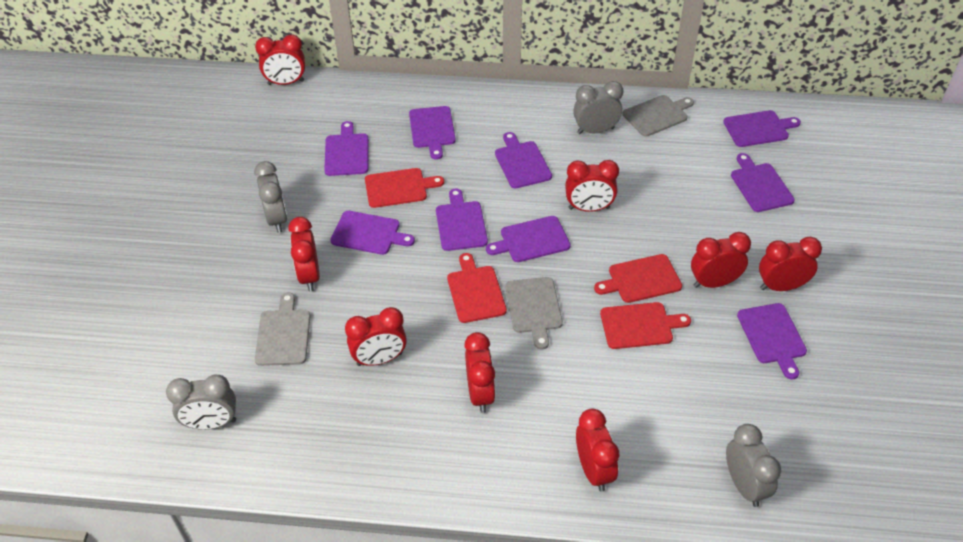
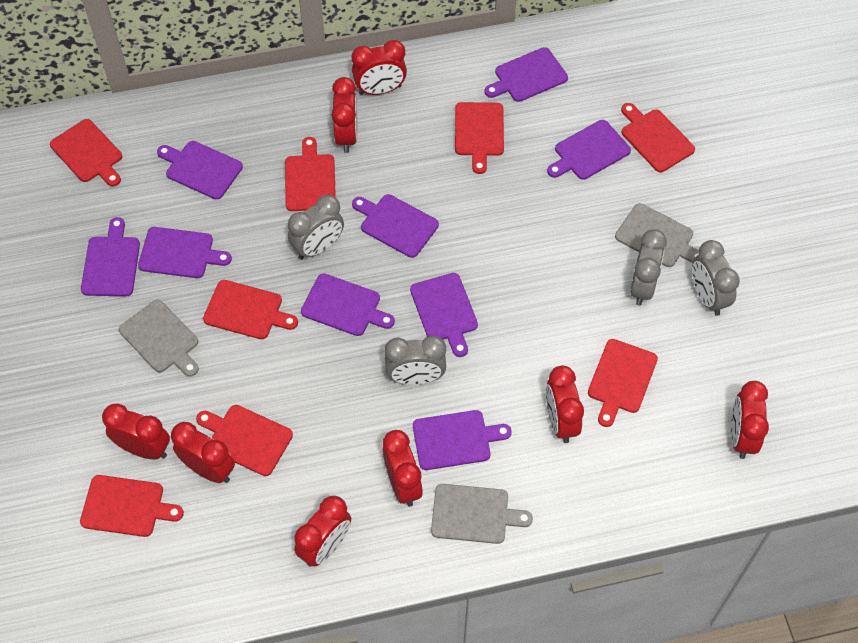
red cutting board: [365,168,444,208] [447,253,507,323] [594,254,682,303] [600,302,691,349] = 4 -> [50,119,122,187] [80,475,184,537] [196,405,293,476] [203,280,298,339] [285,137,336,211] [455,102,504,174] [588,339,658,427] [621,103,695,172] = 8

